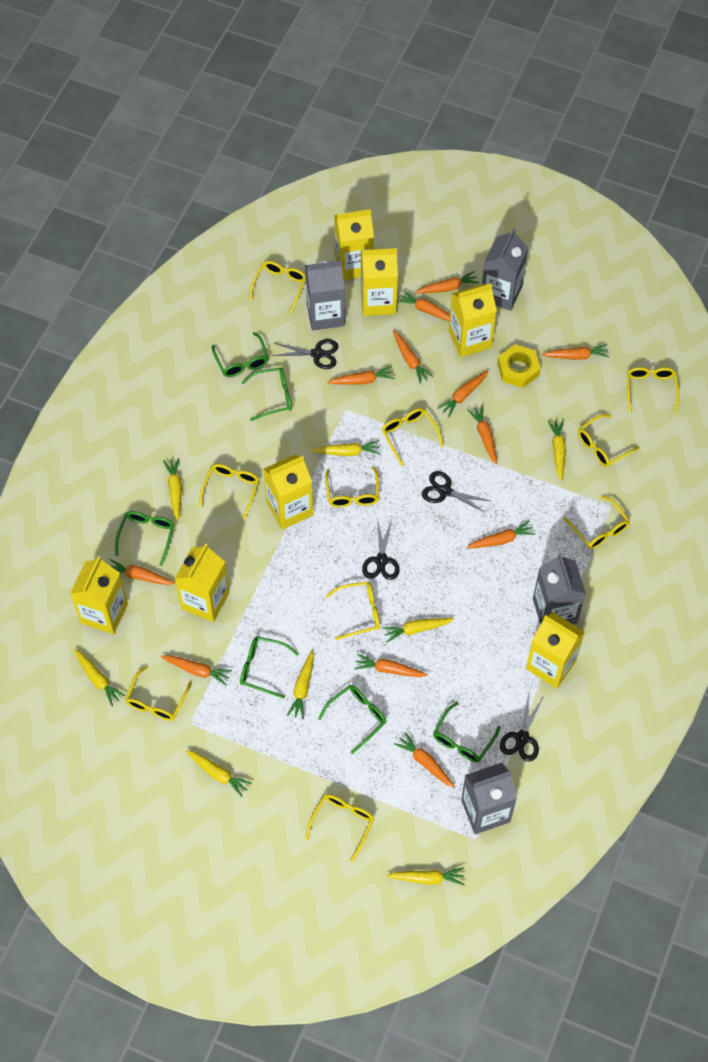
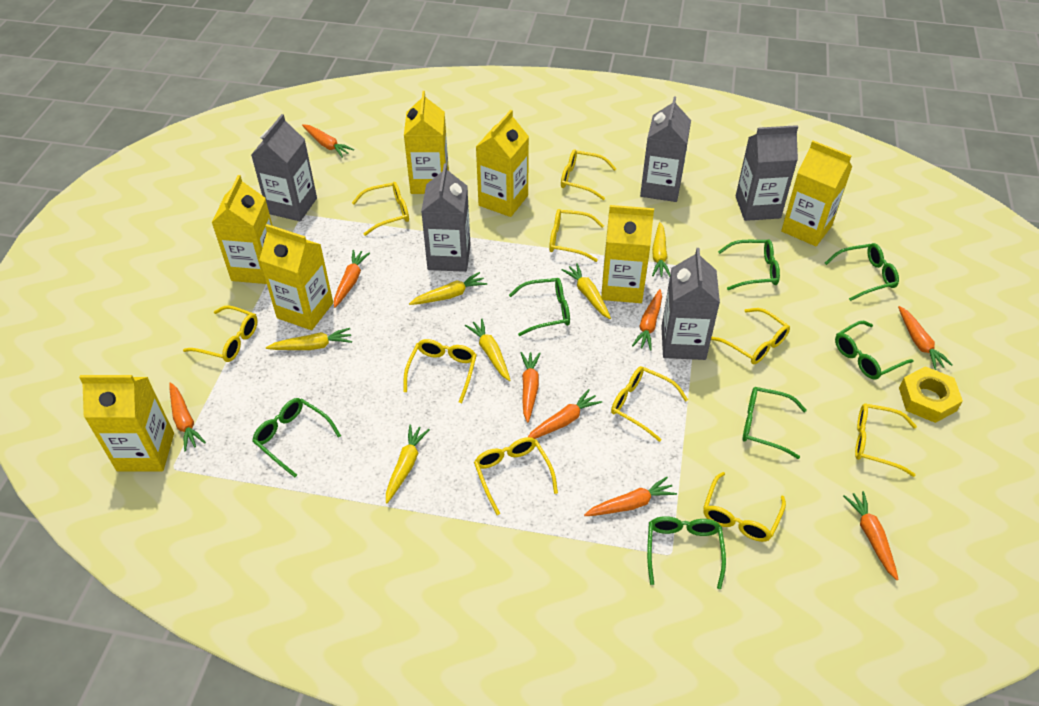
black scissors: [272,339,339,369] [362,518,400,580] [422,471,490,513] [500,692,544,762] = 4 -> none = 0
green glasses: [115,511,174,566] [212,332,269,377] [240,636,299,698] [241,367,292,421] [318,685,386,754] [433,702,500,763] = 6 -> [252,398,341,477] [509,278,570,336] [647,516,726,589] [718,239,780,290] [742,387,807,459] [825,243,899,301] [835,321,914,380] = 7
grey carton: [305,260,345,331] [461,763,517,834] [482,228,528,311] [533,553,586,625] = 4 -> [251,114,317,221] [421,164,471,272] [640,96,691,202] [661,248,720,360] [736,125,798,221] = 5
orange carrot: [109,559,175,585] [161,655,232,685] [327,366,395,385] [354,654,428,677] [393,331,433,384] [394,732,455,788] [397,290,450,321] [415,271,479,294] [437,370,488,417] [466,521,535,549] [467,405,497,465] [542,344,609,360] = 12 -> [169,383,206,451] [302,124,354,158] [334,250,370,308] [521,352,541,422] [528,389,602,439] [584,477,677,516] [632,289,662,351] [843,491,899,580] [898,306,953,370] = 9
yellow carrot: [74,649,125,706] [163,458,182,520] [185,750,252,797] [287,650,314,719] [311,440,380,456] [382,618,454,643] [386,867,464,885] [548,420,566,480] = 8 -> [266,328,352,350] [386,424,430,503] [409,272,487,305] [465,319,510,381] [562,263,611,319] [652,222,670,277] = 6

